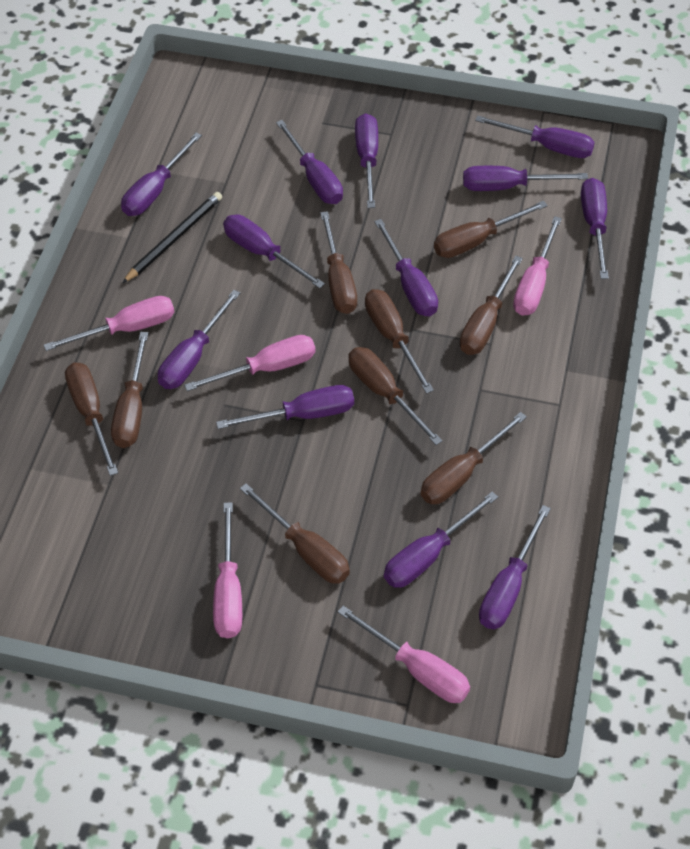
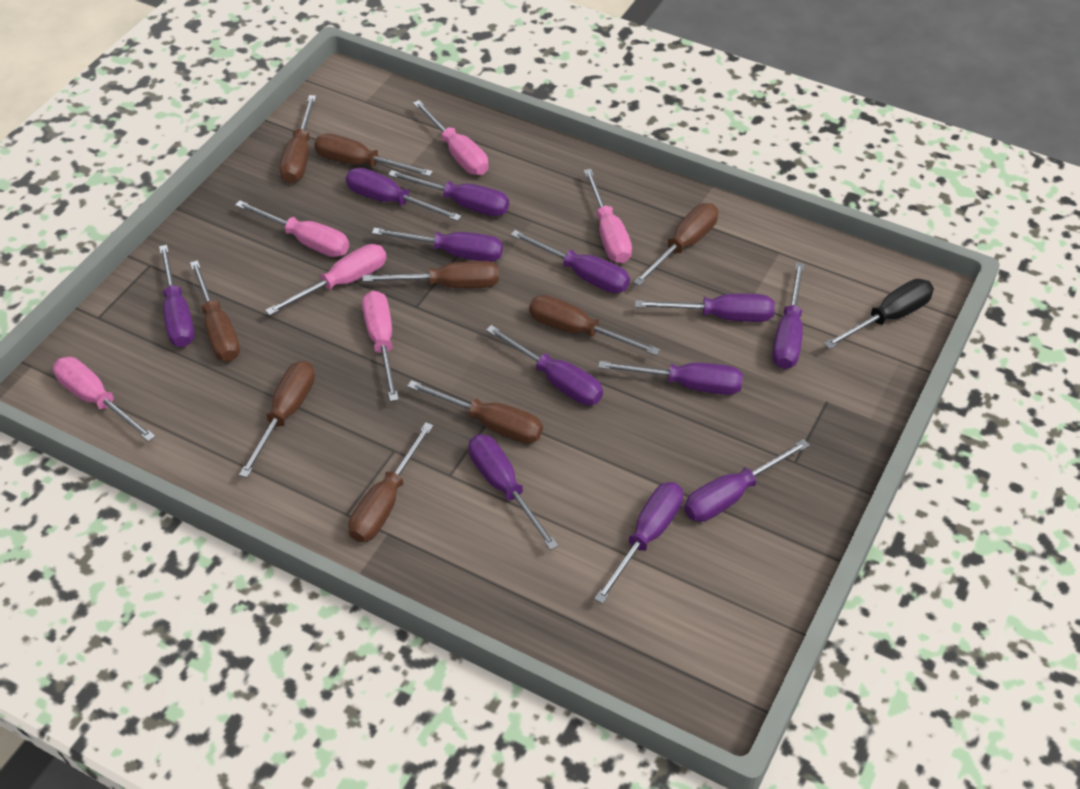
black pencil: [122,192,222,283] = 1 -> none = 0
black screwdriver: none = 0 -> [824,279,934,349] = 1
pink screwdriver: [44,296,175,351] [184,335,316,391] [213,502,242,638] [338,605,470,703] [513,216,562,316] = 5 -> [53,357,156,442] [235,201,349,257] [265,244,386,316] [362,290,399,401] [413,100,489,175] [584,169,632,263] = 6

